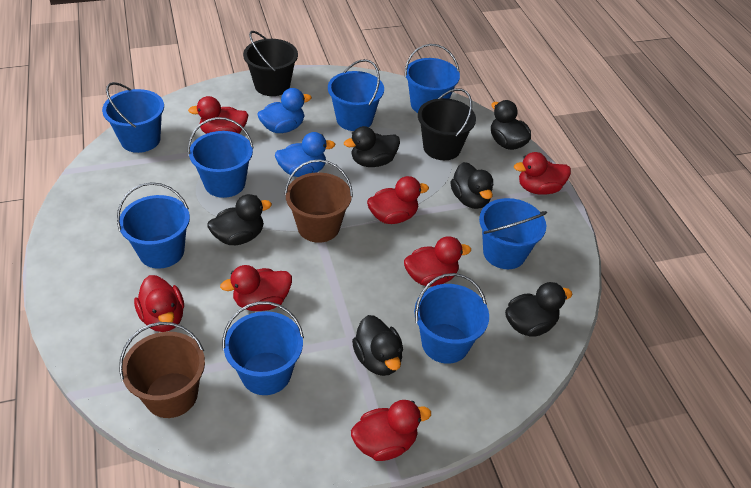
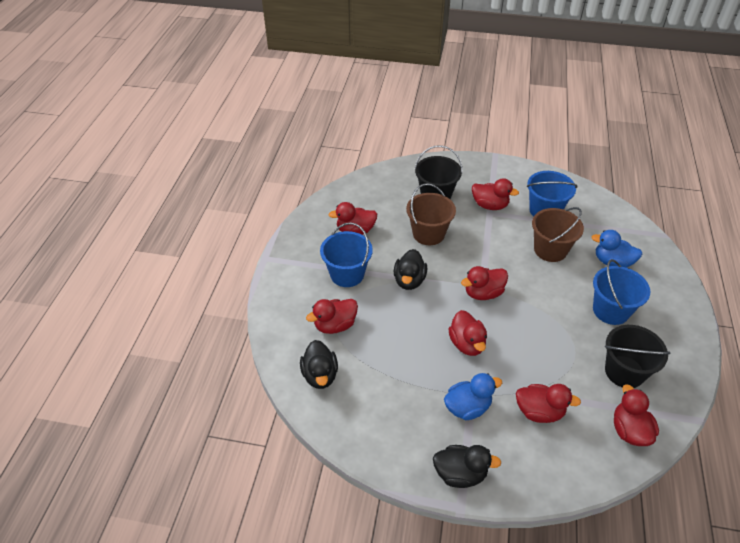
black duck: [208,194,272,245] [344,126,400,167] [352,315,403,376] [451,162,494,209] [491,100,531,150] [505,282,573,337] = 6 -> [300,340,338,389] [394,249,427,290] [433,445,501,488] = 3
blue bucket: [102,82,164,153] [117,182,190,269] [188,117,254,198] [222,302,304,395] [328,59,384,131] [405,44,460,113] [414,273,489,364] [479,198,547,269] = 8 -> [320,222,373,287] [527,171,578,217] [593,259,650,325] = 3

